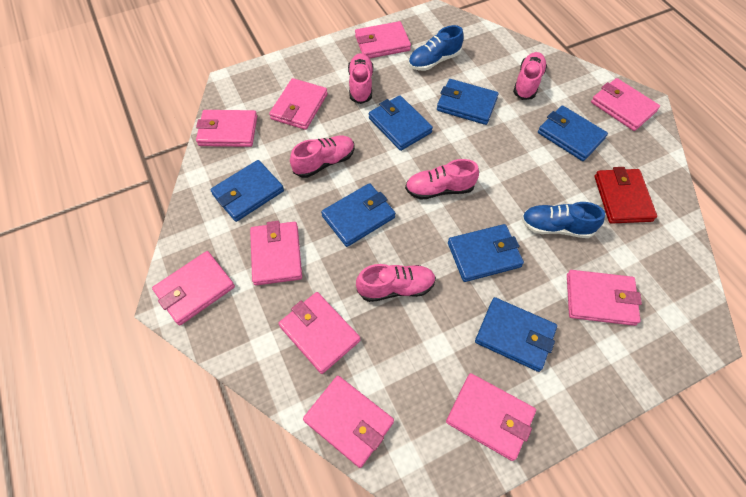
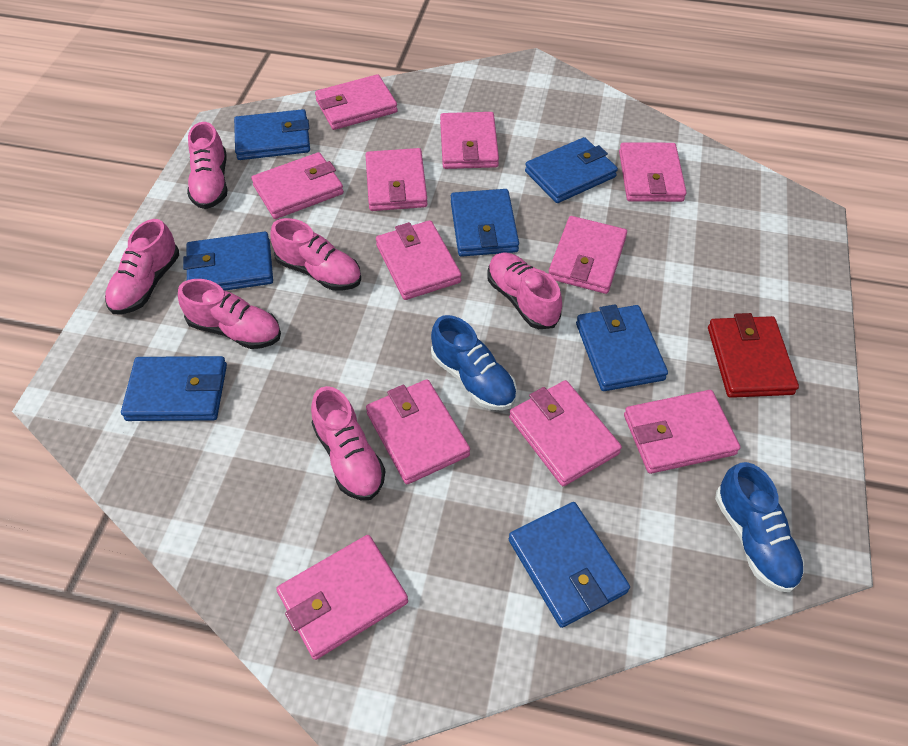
pink shoe: [290,135,355,178] [348,53,373,104] [356,264,436,302] [405,159,479,200] [513,52,547,100] = 5 -> [105,219,179,315] [178,279,281,349] [187,122,228,209] [270,218,361,291] [311,386,385,500] [488,252,562,329] = 6
pink wallet: [152,251,235,325] [196,110,257,147] [250,221,302,285] [269,78,328,130] [278,292,360,374] [303,376,394,468] [355,21,411,59] [446,373,536,461] [567,270,642,326] [591,78,660,131] = 10 -> [251,152,344,219] [276,535,408,660] [315,74,398,130] [365,148,428,211] [366,379,470,484] [376,220,461,300] [440,112,499,169] [509,380,622,486] [548,216,627,294] [619,142,687,202] [624,390,740,474] = 11

